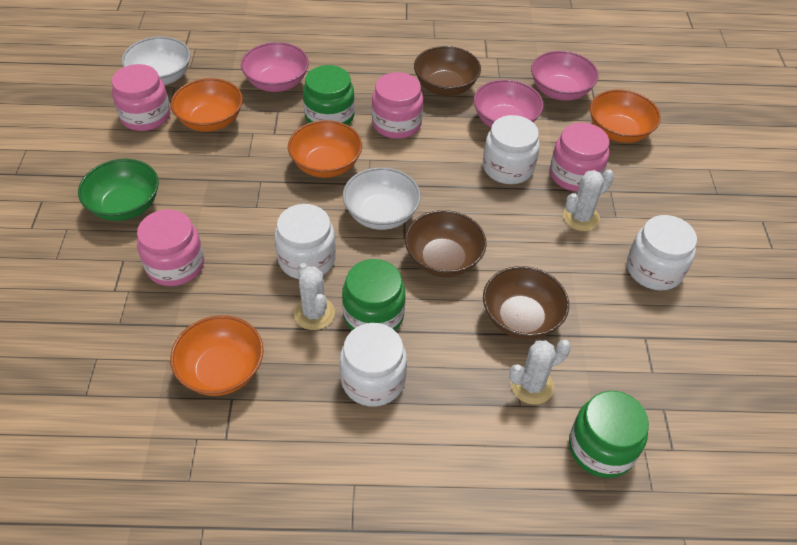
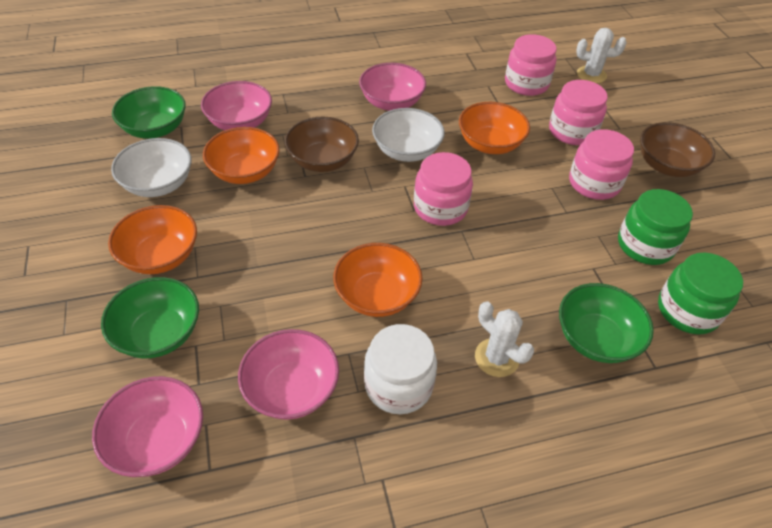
brown bowl: [405,210,486,277] [414,46,481,96] [483,266,569,339] = 3 -> [285,117,359,172] [640,122,715,177] = 2
green bowl: [78,159,159,221] = 1 -> [101,277,199,358] [112,86,186,139] [559,283,654,363] = 3
green jar: [303,65,355,125] [342,259,405,331] [569,391,649,478] = 3 -> [618,189,693,265] [658,252,743,334] = 2
pink bowl: [241,42,309,92] [474,79,544,127] [531,51,599,101] = 3 -> [92,376,203,477] [201,81,272,130] [238,329,339,420] [359,63,426,111] = 4
white cactus: [294,263,335,330] [509,340,571,405] [563,170,614,231] = 3 -> [475,301,534,377] [576,28,626,83] = 2
white jar: [274,204,336,279] [340,323,407,406] [483,115,540,184] [627,215,697,290] = 4 -> [364,324,437,414] = 1

